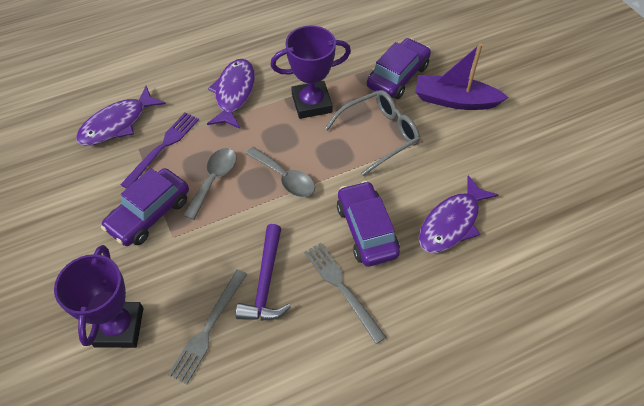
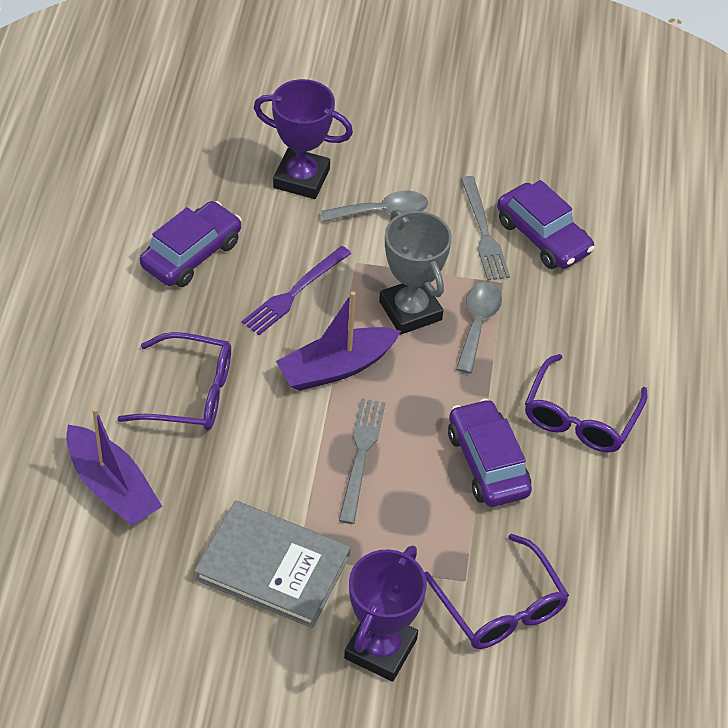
grey book: none = 0 -> [194,501,351,628] = 1
grey glasses: [325,90,420,176] = 1 -> none = 0
grey trophy: none = 0 -> [379,210,452,335] = 1
purple boat: [415,43,509,110] = 1 -> [66,408,162,526] [276,291,401,391] = 2
purple fish: [76,86,166,145] [207,59,255,129] [419,175,498,253] = 3 -> none = 0
purple glasses: none = 0 -> [117,332,231,430] [424,534,569,649] [525,354,648,453] = 3
purple hammer: [236,224,291,321] = 1 -> none = 0

